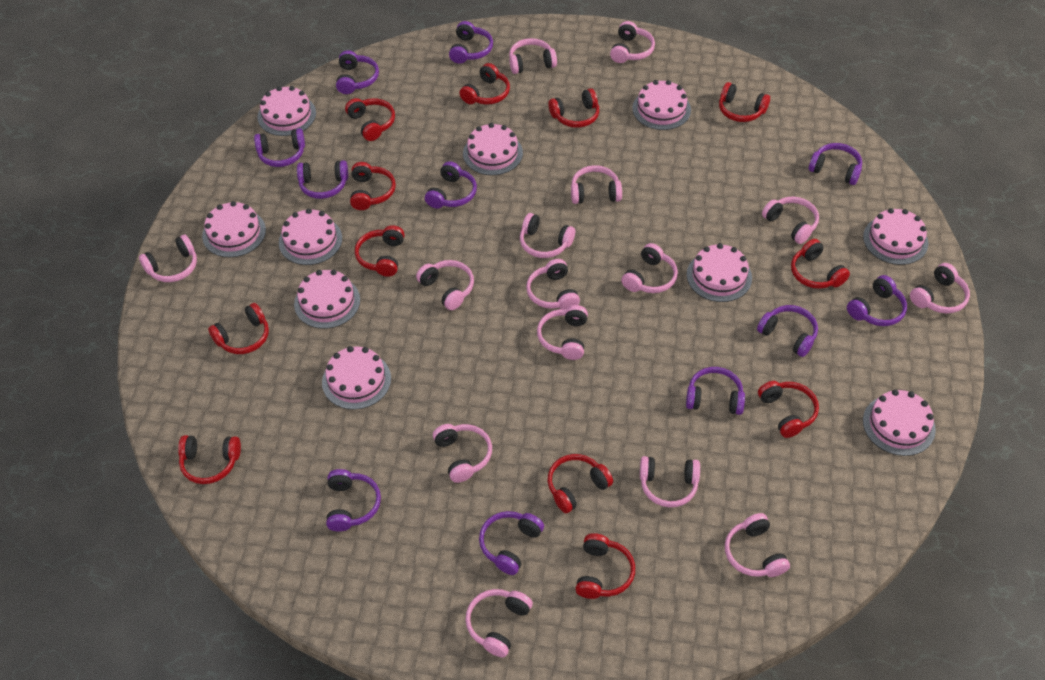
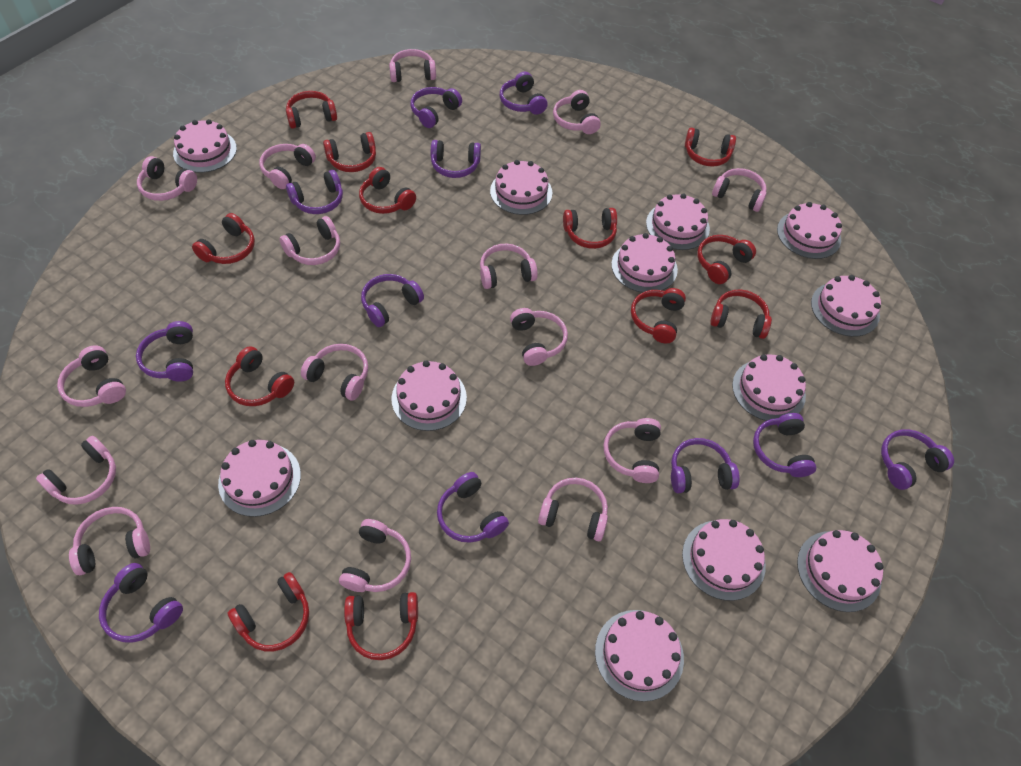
pink cake: [202,201,266,257] [257,86,316,136] [279,208,342,265] [294,270,360,329] [322,346,391,410] [463,123,523,175] [632,80,691,130] [687,243,752,302] [863,208,928,265] [863,390,936,456] = 10 -> [173,119,237,173] [218,440,301,517] [391,360,467,431] [490,160,552,215] [595,610,684,702] [611,233,678,293] [646,193,710,250] [682,519,766,601] [732,354,806,421] [777,202,842,259] [797,530,883,612] [811,275,881,337] = 12

